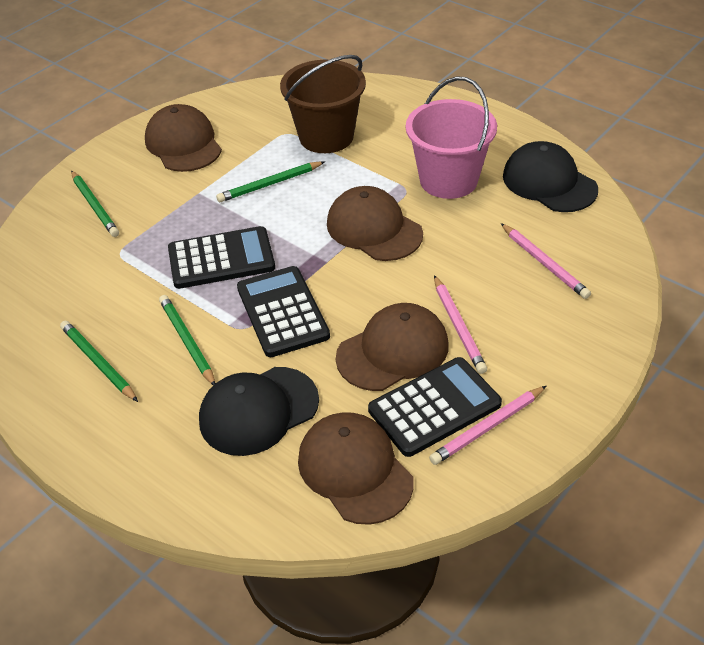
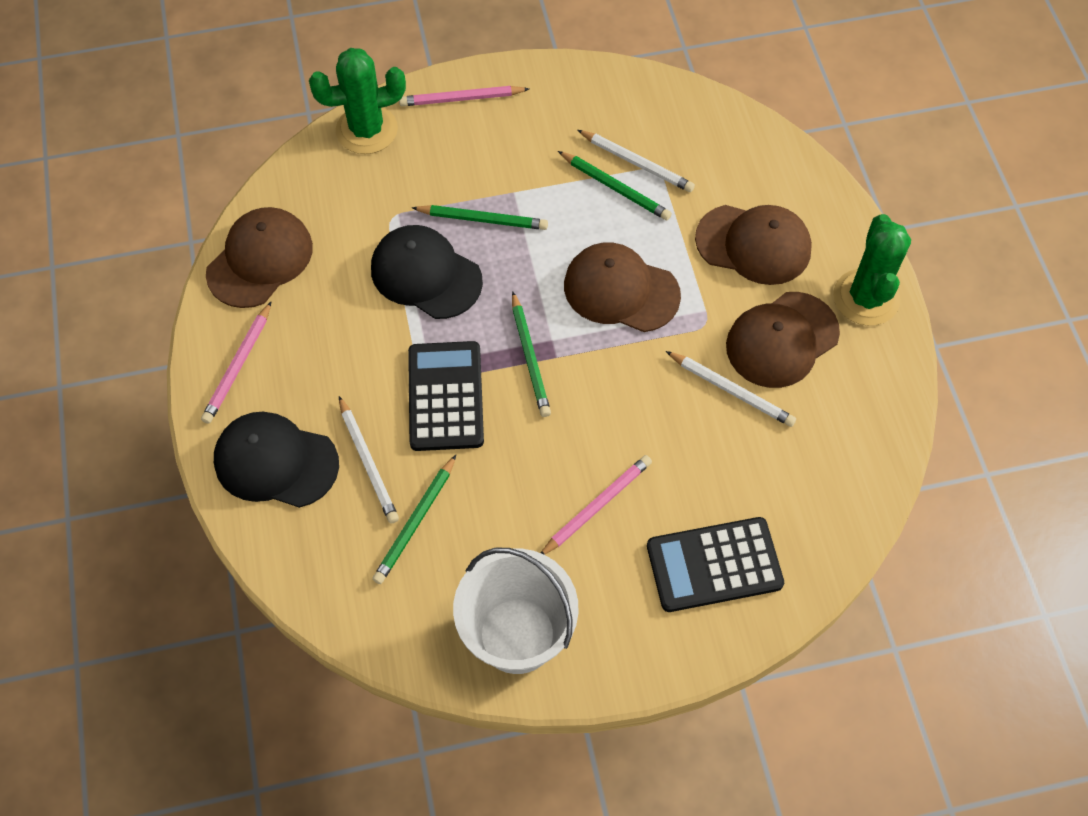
black calculator: [168,226,275,289] [237,266,330,357] [368,357,502,457] = 3 -> [408,341,484,451] [647,517,784,612] = 2
brown bucket: [280,55,366,153] = 1 -> none = 0
green cactus: none = 0 -> [309,48,406,154] [833,214,911,326] = 2
pink bucket: [406,76,497,199] = 1 -> none = 0
white bucket: none = 0 -> [453,548,579,674] = 1
white pencil: none = 0 -> [339,396,399,524] [578,130,695,192] [666,351,796,427] = 3

